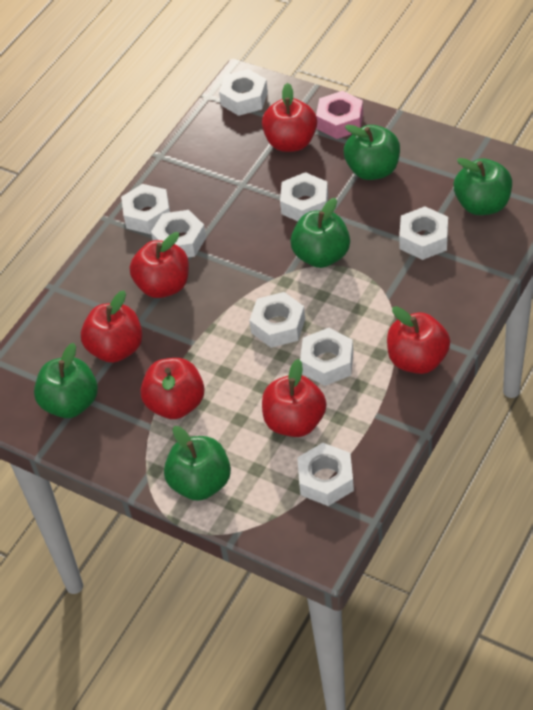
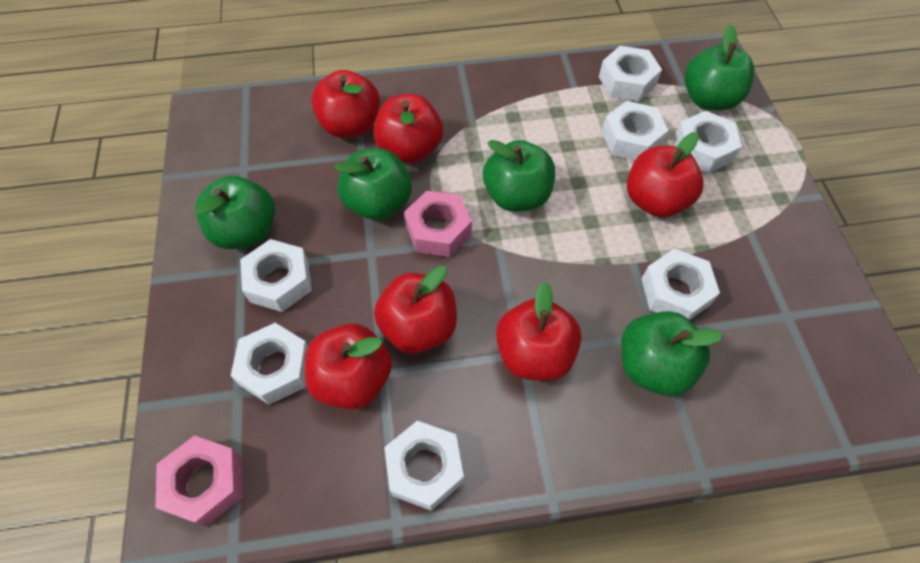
pink nut: [316,91,363,139] = 1 -> [155,435,243,527] [404,191,472,257] = 2
white nut: [121,184,170,234] [151,210,206,257] [219,69,268,116] [249,292,305,348] [280,172,328,221] [297,443,354,506] [300,328,353,386] [399,206,448,260] = 8 -> [231,323,308,405] [240,239,312,312] [384,421,464,511] [599,46,662,101] [602,101,669,160] [642,248,720,320] [674,111,742,174] = 7

